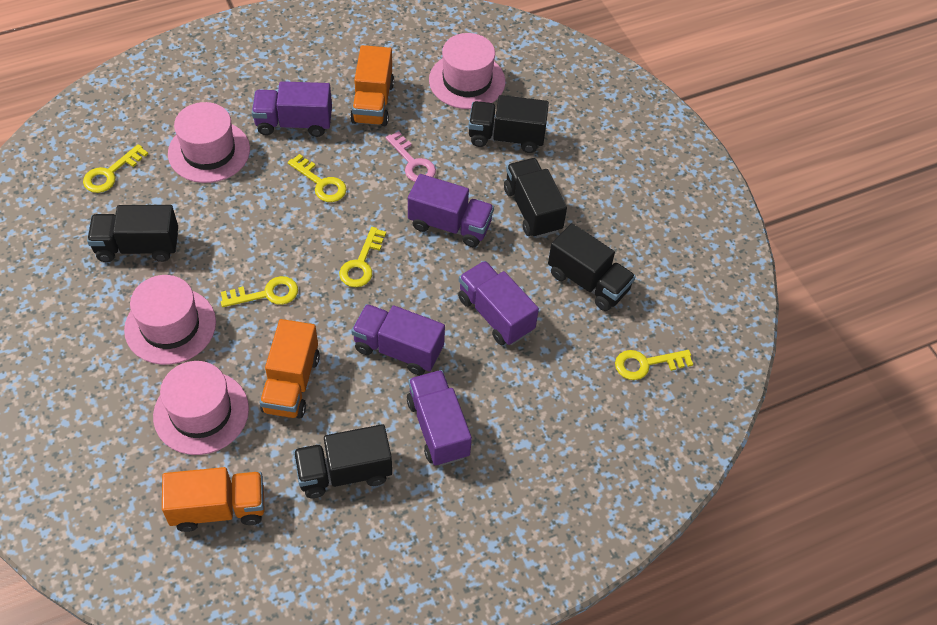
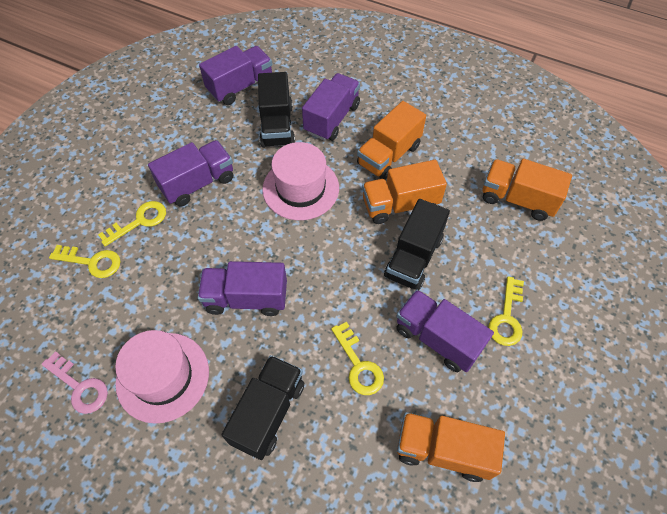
black truck: [87,205,178,262] [293,424,392,498] [468,95,549,153] [504,158,567,238] [548,223,636,311] = 5 -> [222,355,304,460] [258,72,295,148] [384,199,450,290] = 3
orange truck: [162,467,265,532] [260,319,320,418] [350,45,394,126] = 3 -> [357,101,426,179] [362,160,447,224] [397,412,505,482] [482,159,572,221] = 4
pink hat: [124,275,216,365] [153,361,249,455] [168,102,250,183] [429,33,505,109] = 4 -> [115,330,209,424] [262,142,339,220] = 2
yellow key: [83,144,148,193] [221,276,298,307] [288,154,347,202] [339,227,386,287] [615,350,693,380] = 5 -> [49,245,121,278] [98,201,166,246] [331,322,384,395] [488,276,524,346] = 4

